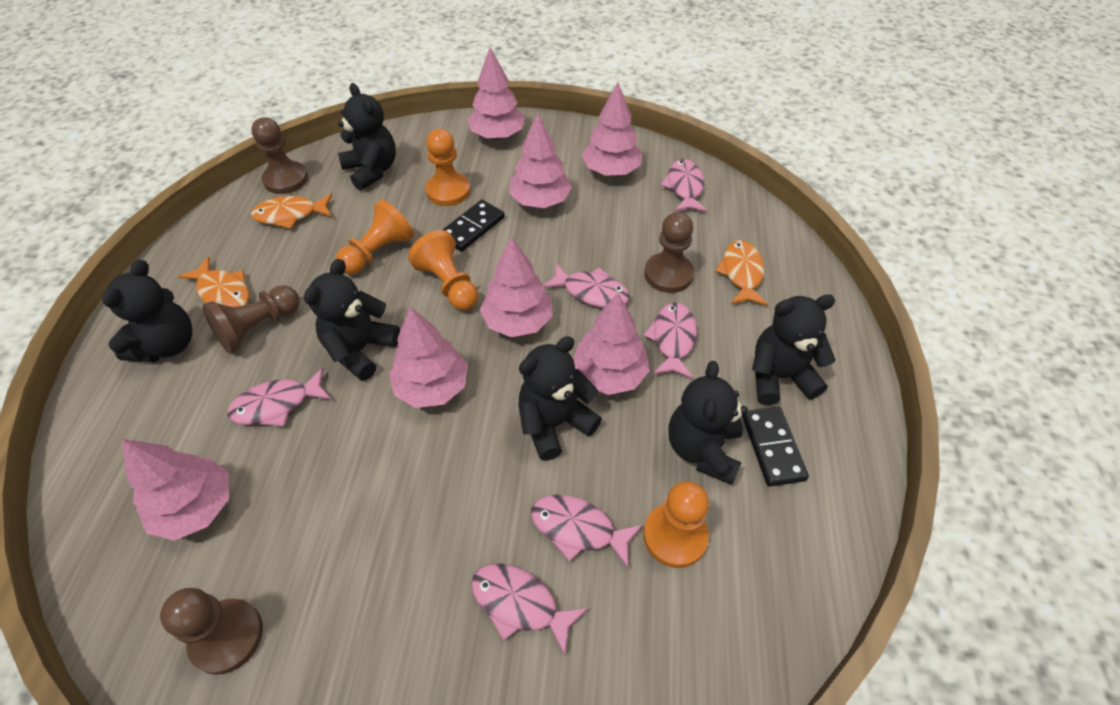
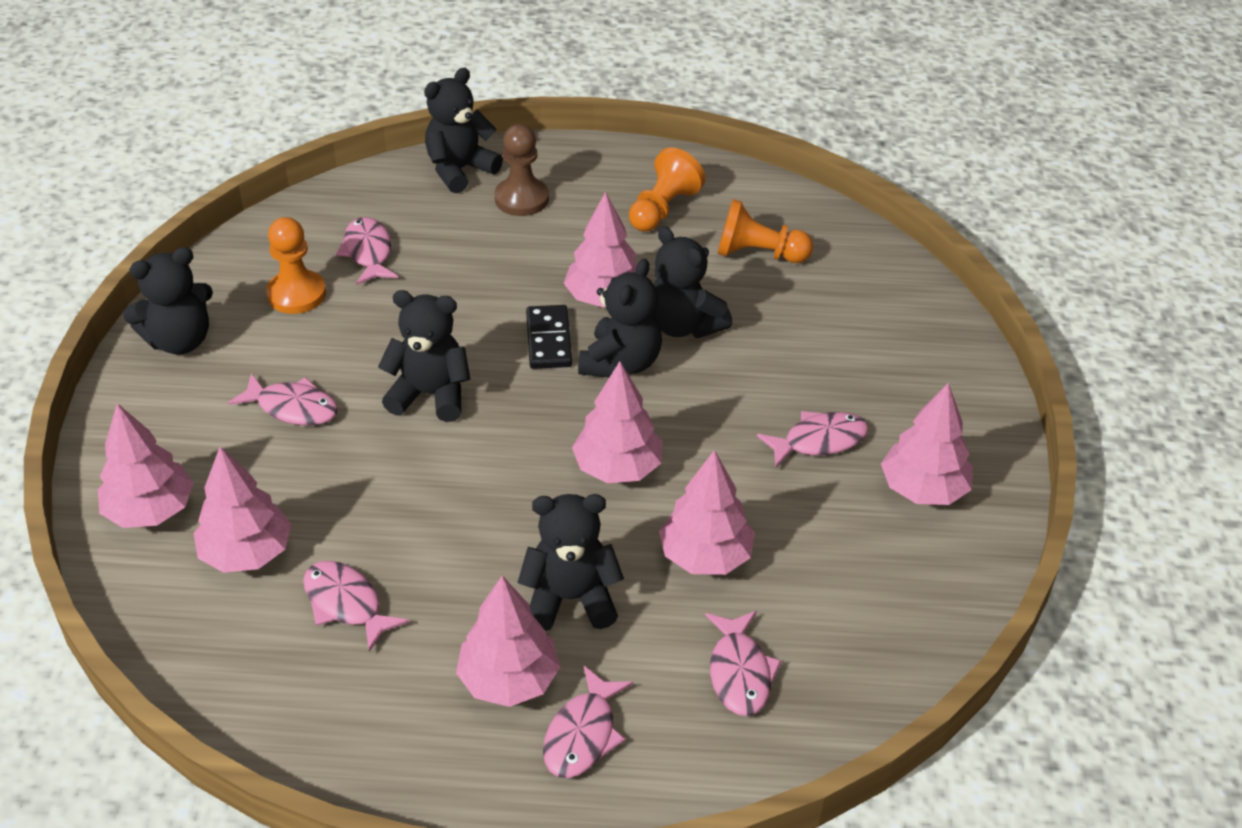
black domino: [443,200,505,252] [742,406,809,487] = 2 -> [526,305,572,369] = 1
brown pawn: [160,588,263,675] [202,285,299,354] [251,117,308,194] [644,212,694,293] = 4 -> [495,124,549,216] = 1
orange fish: [177,256,250,307] [251,194,332,229] [715,240,768,306] = 3 -> none = 0
orange pawn: [336,200,414,275] [408,230,478,311] [426,129,470,206] [643,481,709,568] = 4 -> [266,217,326,314] [629,147,705,232] [717,199,813,263] = 3

